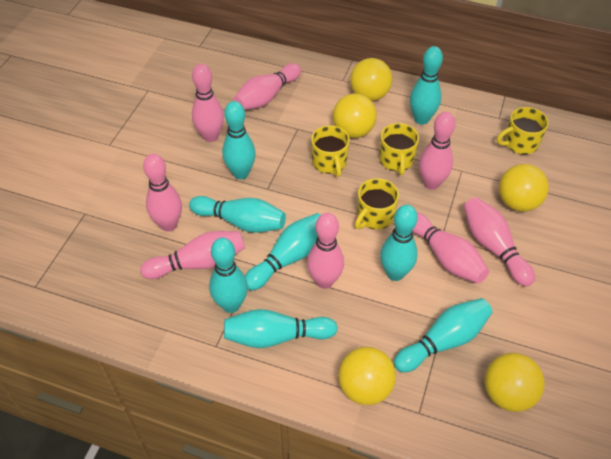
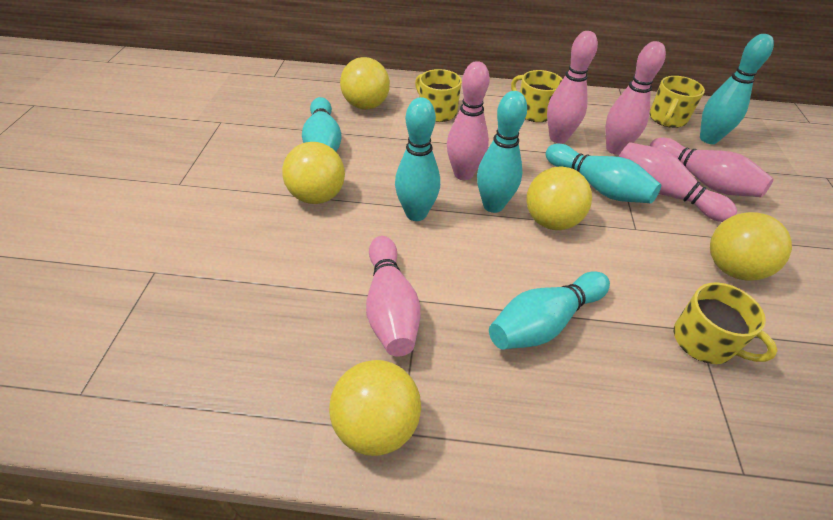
pink bowling pin: [140,231,245,279] [143,154,182,231] [192,64,224,142] [233,63,301,110] [307,213,344,289] [413,212,489,284] [419,112,456,190] [464,197,535,286] = 8 -> [366,236,421,357] [447,61,490,180] [547,31,598,144] [606,41,666,155] [619,142,737,222] [650,138,774,197] = 6
turquoise bowling pin: [189,196,286,233] [209,238,248,313] [222,101,256,179] [224,309,338,348] [245,213,321,291] [380,205,418,281] [394,298,493,372] [410,46,443,125] = 8 -> [302,97,342,152] [395,97,440,221] [477,91,527,213] [489,271,610,349] [546,144,661,203] [700,34,774,144] = 6

